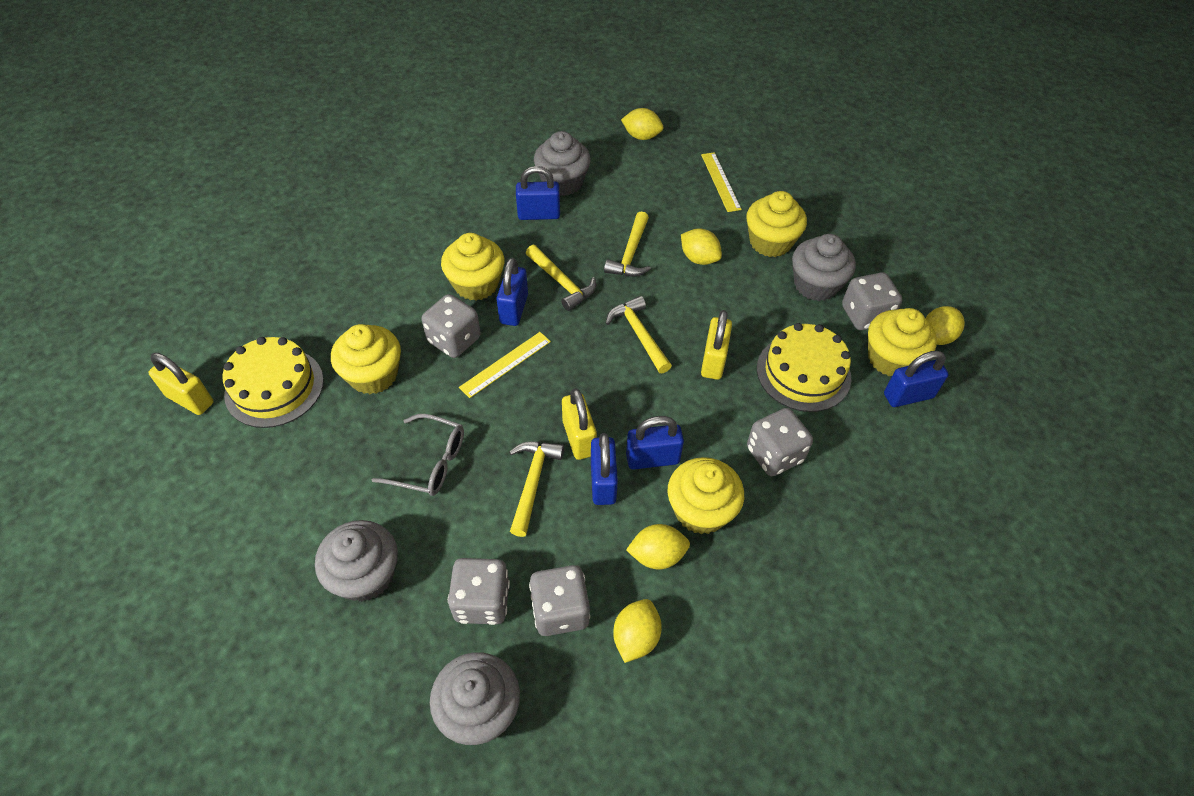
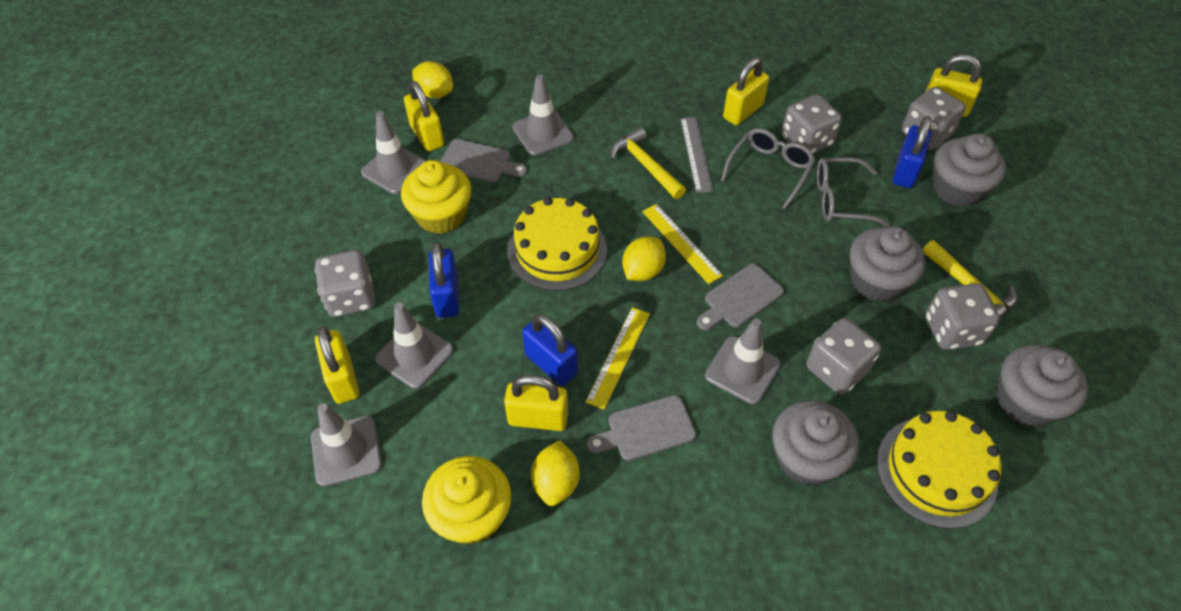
blue padlock: [497,258,528,326] [516,166,560,220] [591,433,618,505] [626,416,684,470] [884,351,948,407] = 5 -> [429,242,459,318] [522,314,578,386] [893,116,931,188] = 3
grey cutting board: none = 0 -> [440,139,527,182] [587,395,696,461] [697,264,784,330] = 3
grey glasses: [372,414,464,496] = 1 -> [721,128,815,209] [816,158,891,227] = 2
grey ruler: none = 0 -> [681,117,713,193] = 1
grey traffic cone: none = 0 -> [311,403,382,487] [361,111,426,194] [375,303,454,389] [512,74,574,156] [705,318,781,404] = 5
yellow cupcake: [331,324,401,394] [441,233,504,301] [667,457,744,535] [746,191,807,257] [868,308,937,376] = 5 -> [401,160,471,234] [422,456,511,545] = 2
yellow hammer: [509,442,564,537] [526,245,596,311] [604,212,651,277] [606,296,672,373] = 4 -> [610,127,686,199] [923,240,1017,318] = 2
yellow lemon: [613,599,662,663] [621,108,663,140] [626,524,690,569] [681,228,722,265] [926,306,965,345] = 5 -> [412,61,453,98] [531,440,580,506] [622,236,666,281] = 3
yellow padlock: [148,353,214,415] [562,388,597,460] [701,310,732,380] = 3 -> [315,326,359,404] [404,81,444,152] [504,375,568,431] [723,57,769,125] [926,54,982,117] = 5

